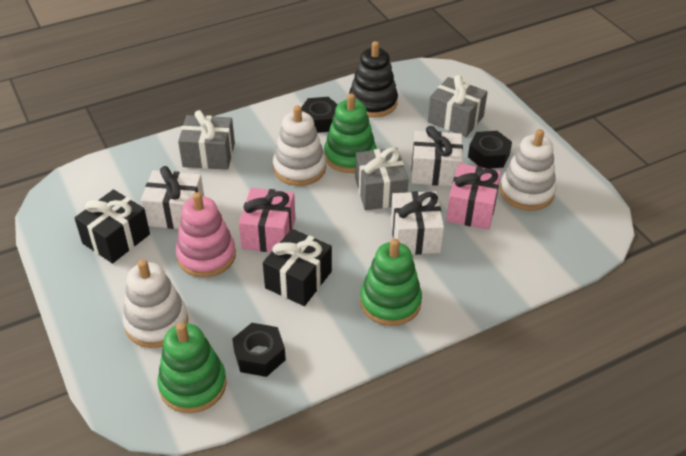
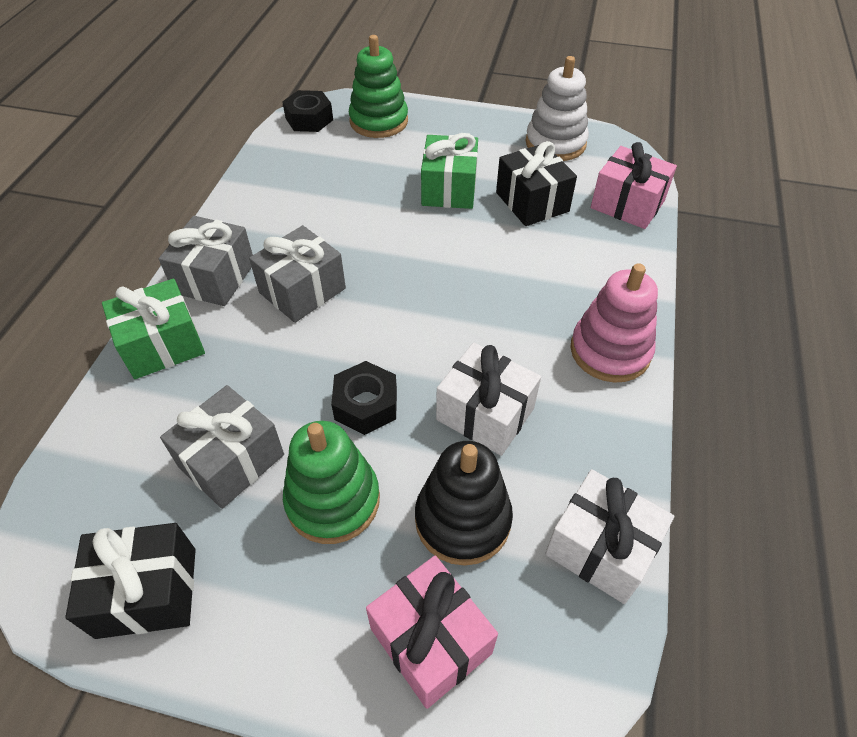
black nut: [232,323,286,377] [301,97,338,133] [468,131,512,168] = 3 -> [282,90,333,132] [331,361,397,435] = 2
green gift: none = 0 -> [102,279,205,379] [421,133,478,209] = 2
green stacking toy: [157,322,227,413] [324,94,377,173] [360,239,422,326] = 3 -> [283,421,380,544] [349,35,408,138] = 2
white gift: [141,166,204,229] [391,191,444,255] [411,126,463,186] = 3 -> [436,342,541,456] [545,469,674,604] = 2
white stacking toy: [123,259,188,348] [273,105,326,186] [500,129,556,211] = 3 -> [525,56,589,161] = 1

